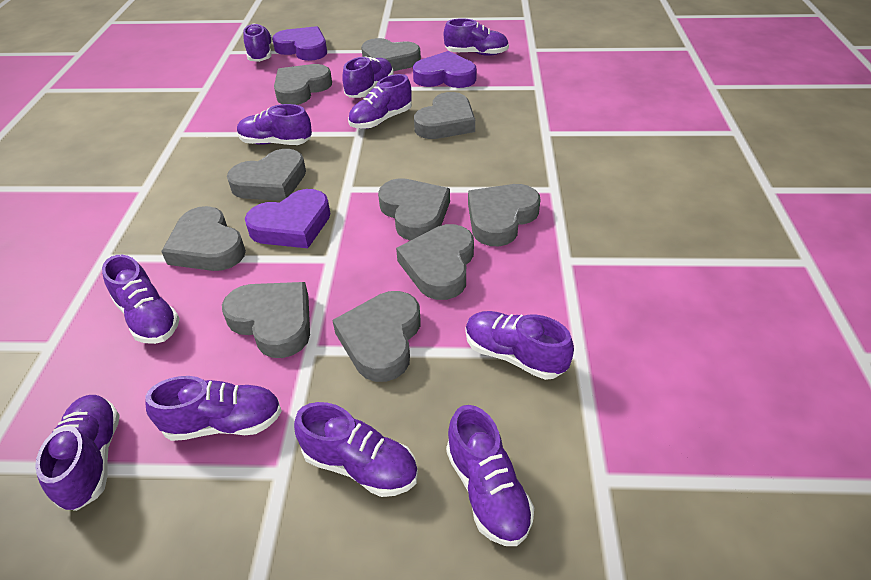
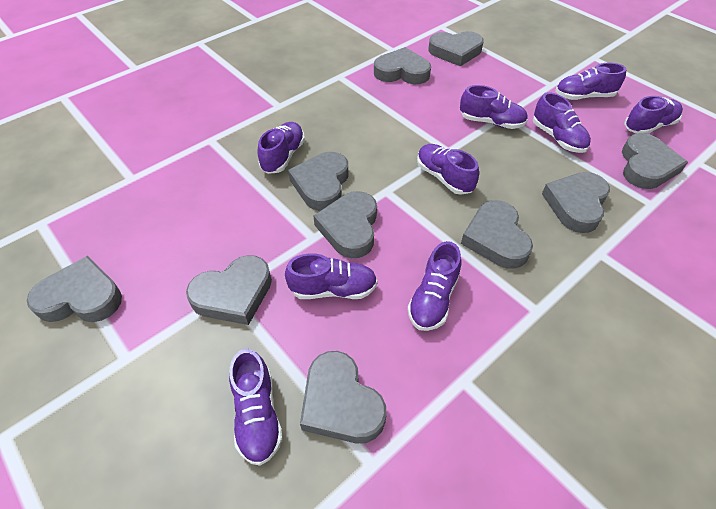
purple heart: [245,189,330,248] [272,26,327,61] [413,51,477,88] = 3 -> none = 0
purple shoe: [35,395,120,511] [102,255,180,344] [145,376,282,441] [237,104,312,145] [243,23,273,62] [294,402,418,497] [342,56,394,98] [348,74,412,129] [444,18,509,56] [446,405,534,546] [466,311,574,380] = 11 -> [229,349,283,466] [257,122,305,174] [285,253,377,299] [407,241,461,331] [417,144,479,195] [460,85,528,129] [533,92,591,153] [555,63,627,100] [624,96,683,134] = 9

